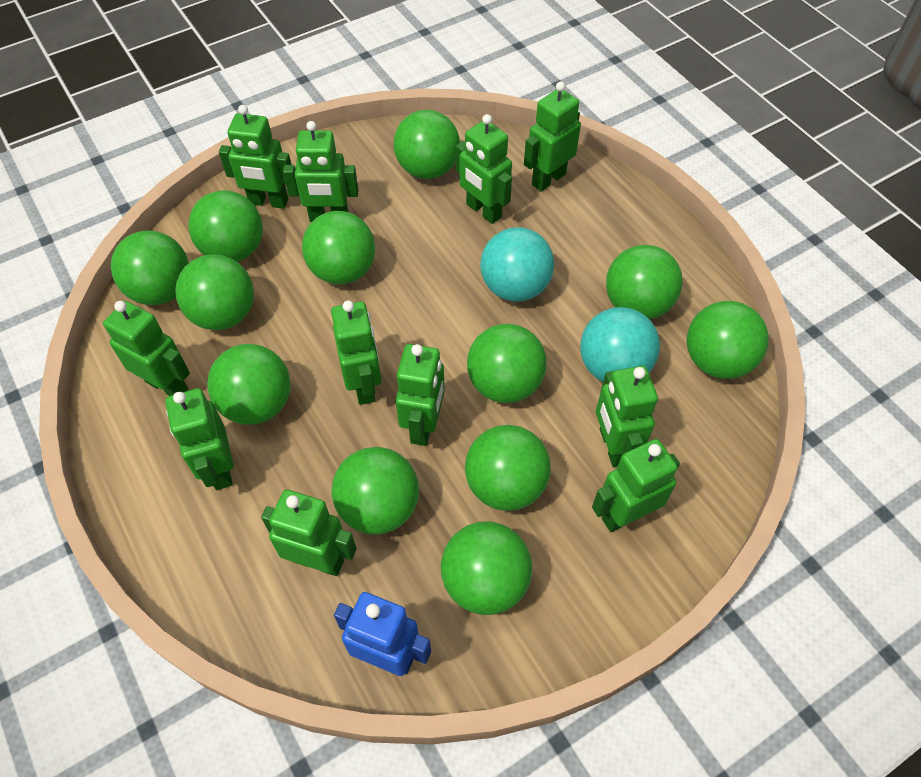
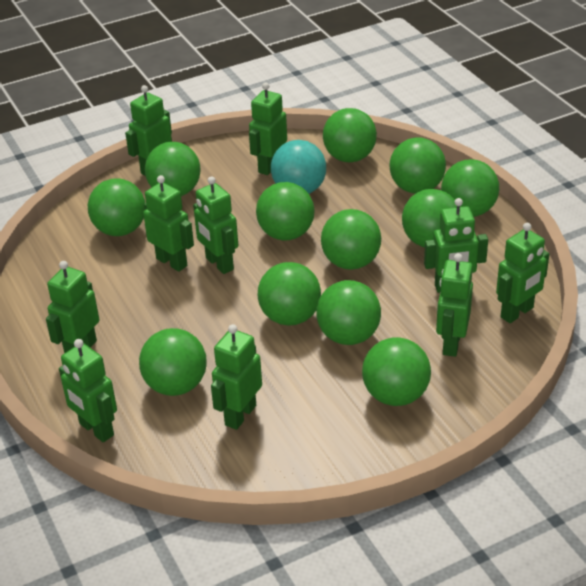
blue robot: [334,592,431,676] = 1 -> none = 0
green robot: [103,301,190,396] [165,388,234,490] [219,105,292,209] [261,489,357,576] [283,121,359,222] [331,301,381,405] [396,344,445,446] [456,114,512,224] [524,81,581,192] [592,439,680,532] [596,366,658,467] = 11 -> [46,261,99,353] [59,339,117,442] [125,85,172,176] [143,175,194,272] [193,176,238,274] [211,324,262,430] [249,83,287,175] [424,198,488,293] [436,253,473,357] [496,223,549,323] = 10
turquoise ball: [480,227,554,302] [580,307,660,382] = 2 -> [271,140,326,194] = 1

